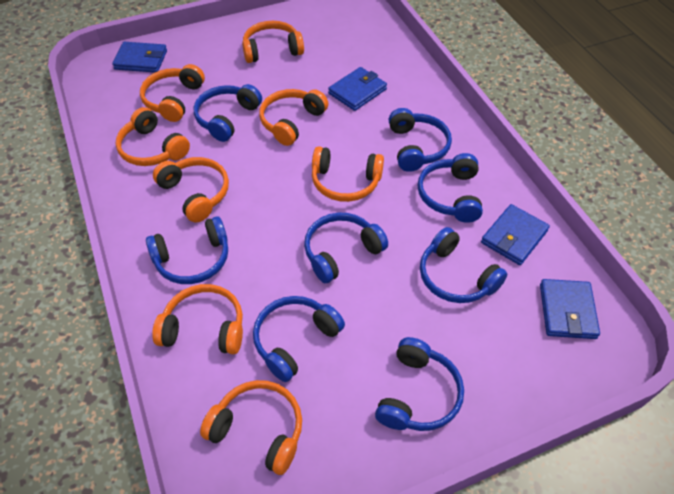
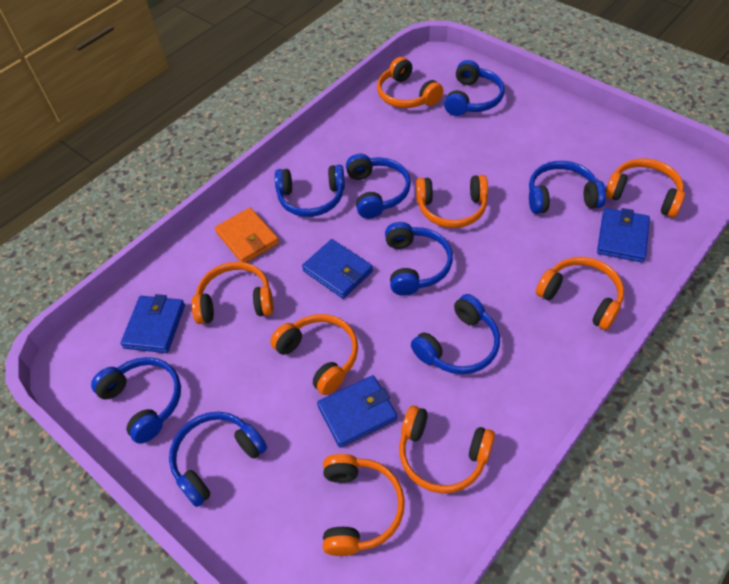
orange wallet: none = 0 -> [215,208,279,263] = 1

